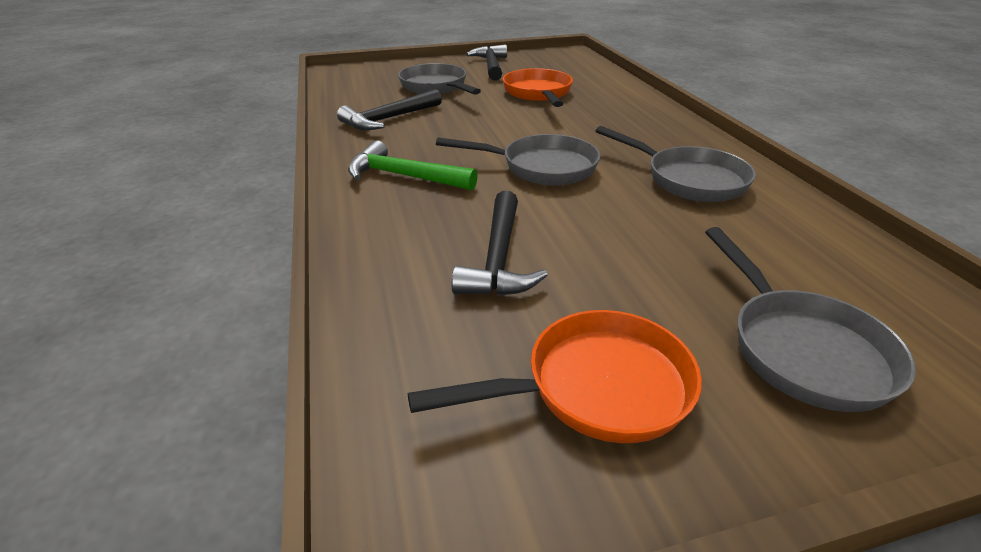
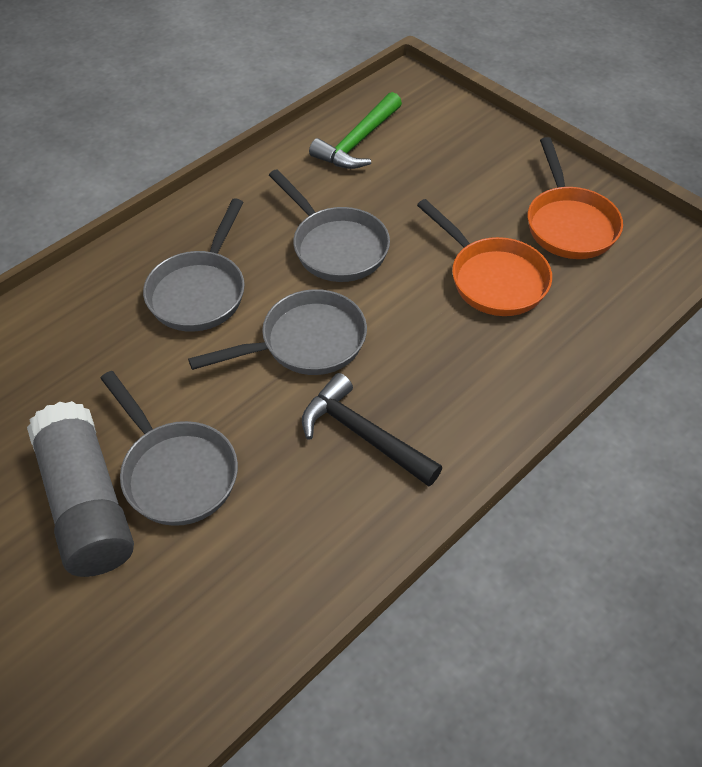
black hammer: [337,89,442,130] [452,191,548,296] [466,44,507,81] = 3 -> [302,373,442,487] = 1
grey glue stick: none = 0 -> [27,401,134,577] = 1

